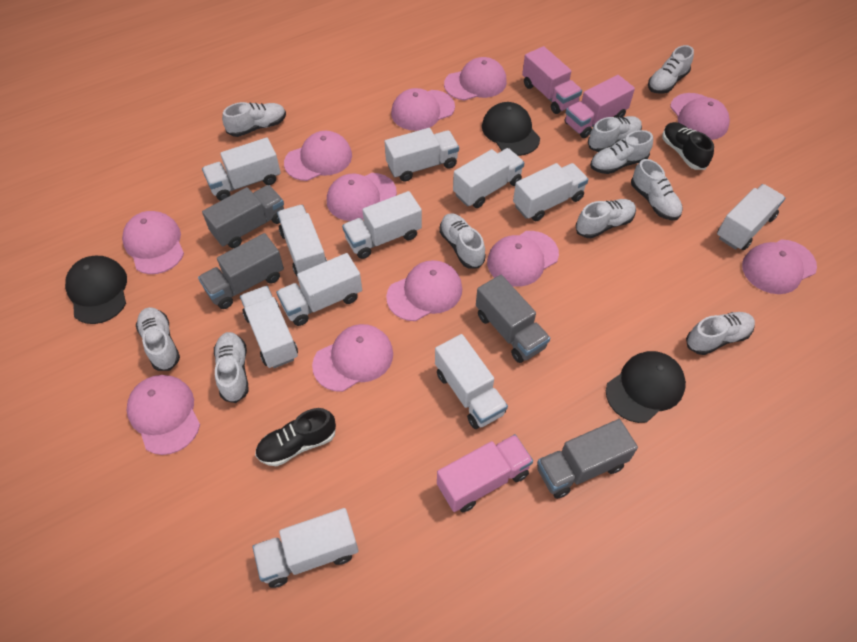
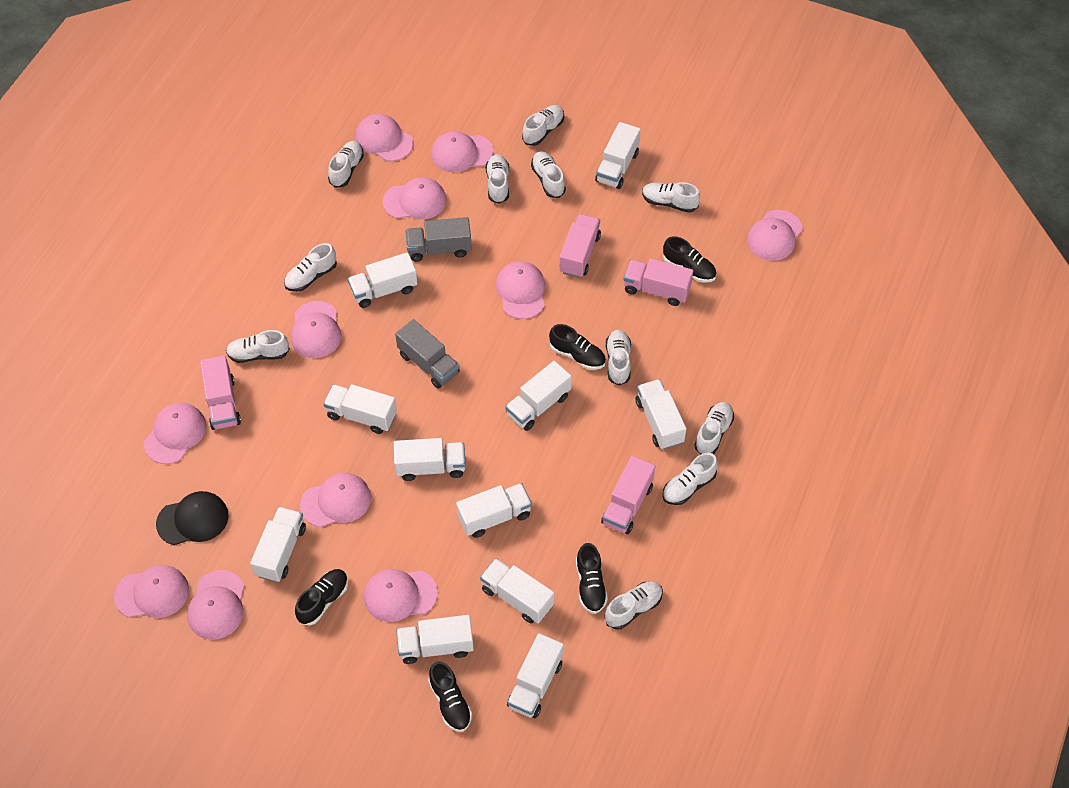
black cap: [65,256,127,324] [482,102,540,156] [606,351,686,423] = 3 -> [156,491,229,545] = 1
black shoe: [255,408,336,466] [662,122,714,170] = 2 -> [295,569,348,625] [428,661,472,732] [549,324,606,370] [576,543,608,614] [663,236,716,283] = 5
grey truck: [198,233,284,309] [202,185,284,248] [476,275,550,363] [537,419,638,499] = 4 -> [395,319,460,389] [405,217,472,262] = 2
pink truck: [437,434,533,512] [522,46,582,114] [564,75,635,138] = 3 -> [200,355,241,430] [559,214,601,278] [601,456,656,534] [623,258,693,306] = 4
white shoe: [136,307,180,371] [214,332,249,403] [222,102,286,137] [439,213,486,268] [576,199,636,238] [588,116,642,152] [590,130,653,174] [631,159,683,220] [648,45,694,94] [686,312,755,355] = 10 -> [226,330,289,363] [284,243,337,292] [328,141,364,188] [486,154,509,204] [522,105,564,146] [531,151,566,198] [605,581,663,629] [606,330,631,386] [642,182,700,213] [662,453,718,505] [694,402,734,455] = 11

